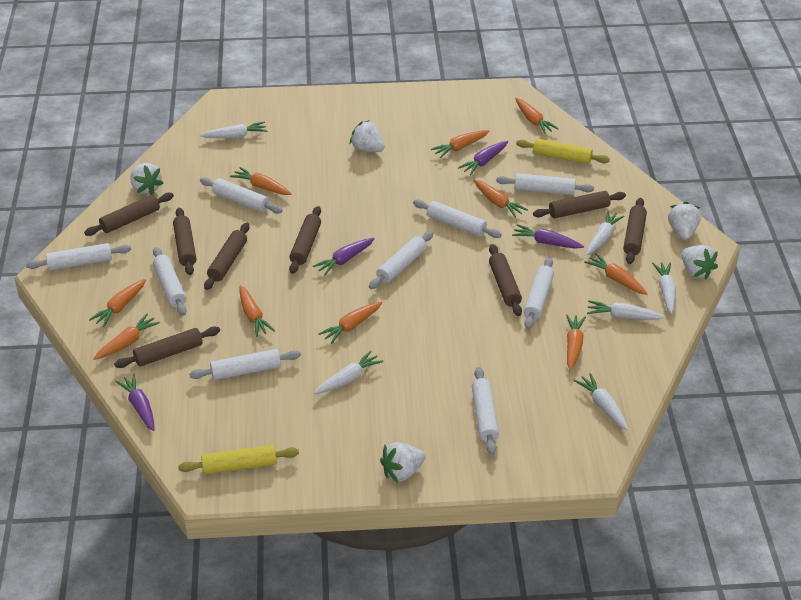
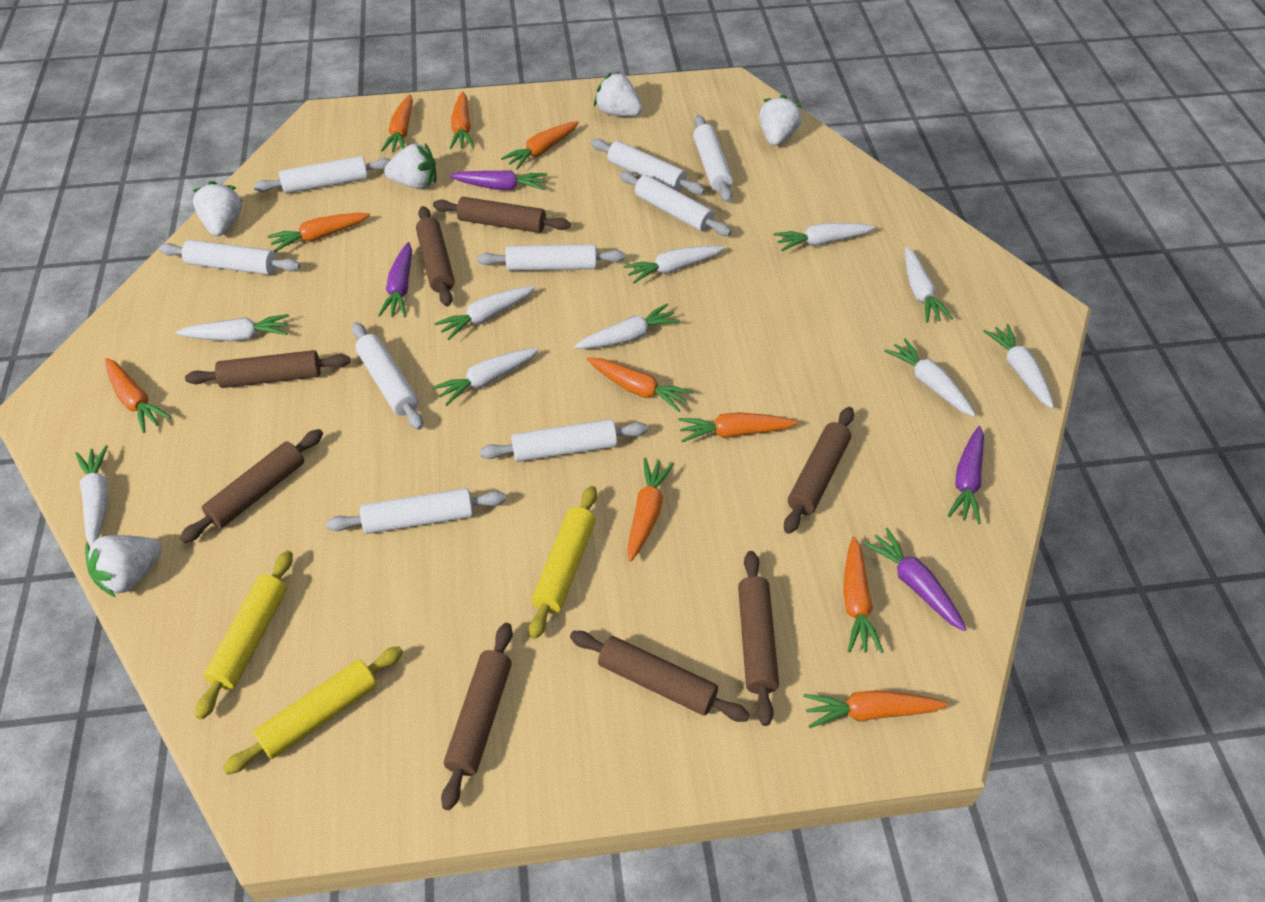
white carrot: [200,122,267,138] [314,350,384,394] [574,373,629,431] [587,211,624,255] [587,300,665,320] [652,262,676,314] = 6 -> [75,445,108,545] [175,314,289,341] [432,348,539,406] [434,286,535,340] [574,304,680,349] [624,246,725,283] [774,223,875,251] [884,338,976,416] [905,247,953,323] [983,324,1054,409] = 10
yellow rolling pin: [178,445,299,474] [516,138,610,164] = 2 -> [196,550,293,719] [223,646,403,775] [529,486,597,639] = 3

